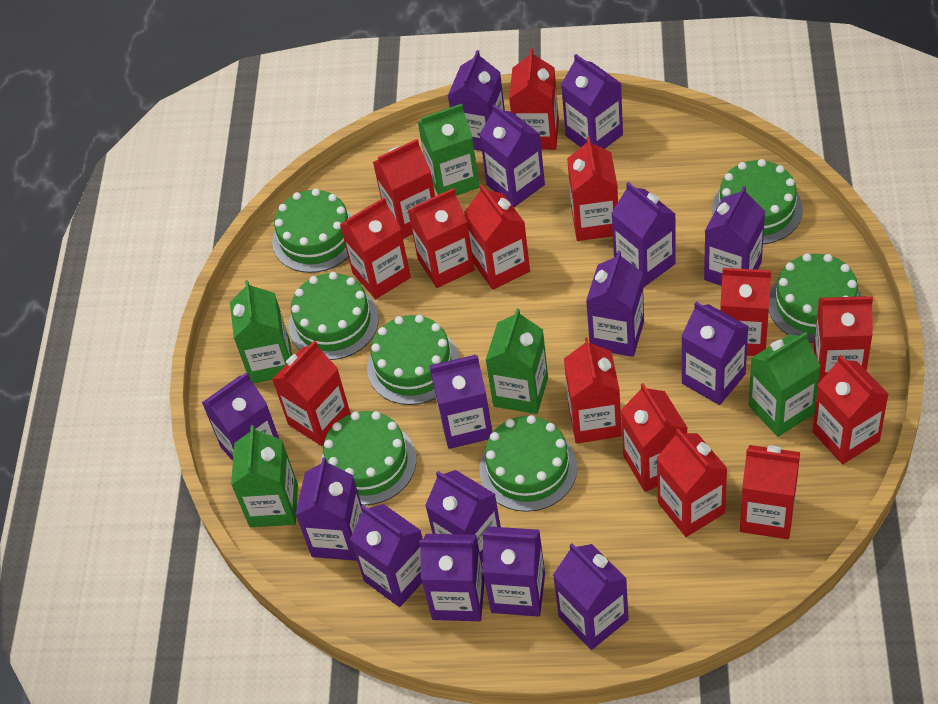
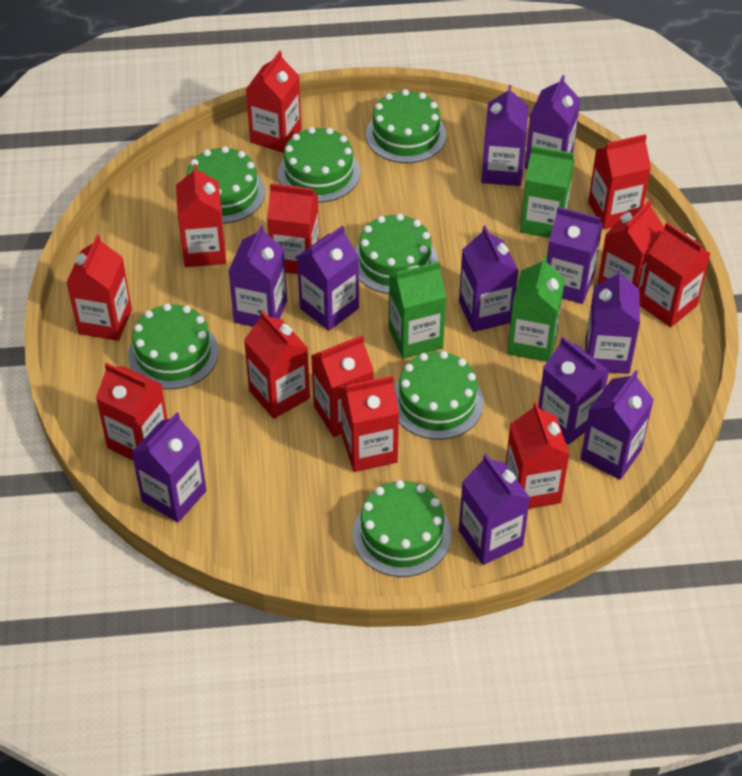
green carton: [230,280,292,384] [231,425,298,527] [418,104,480,196] [485,309,548,414] [749,332,821,437] = 5 -> [389,262,446,359] [507,256,565,362] [520,146,575,238] = 3
purple carton: [202,372,279,461] [295,458,362,561] [350,504,423,607] [419,534,485,621] [425,470,501,562] [429,355,493,449] [448,50,505,151] [479,104,545,207] [482,526,545,617] [553,543,629,650] [561,54,623,149] [586,251,644,357] [612,182,676,287] [682,302,749,405] [704,186,765,286] = 15 -> [131,412,206,523] [229,225,287,327] [297,226,359,331] [459,226,519,332] [459,454,530,565] [481,85,529,186] [525,75,581,169] [538,337,609,445] [547,207,603,304] [580,370,654,480] [586,269,640,374] = 11
red carton: [272,341,351,446] [340,197,411,299] [373,139,435,239] [408,188,475,288] [464,184,530,290] [509,49,559,150] [564,337,622,444] [567,137,618,241] [621,383,688,492] [657,428,728,537] [720,268,771,356] [740,445,800,539] [812,355,889,464] [814,296,873,384] = 14 -> [66,235,132,341] [96,363,167,460] [176,164,226,267] [244,310,310,419] [246,51,301,153] [267,183,319,274] [311,335,374,437] [341,376,399,472] [506,402,570,509] [588,134,651,229] [597,200,665,297] [640,222,711,327] = 12

